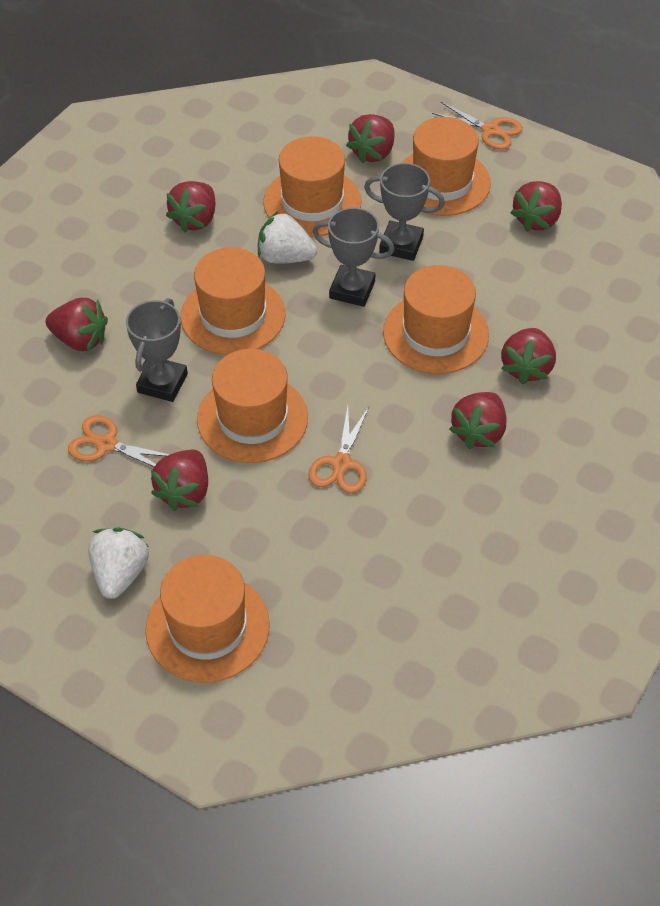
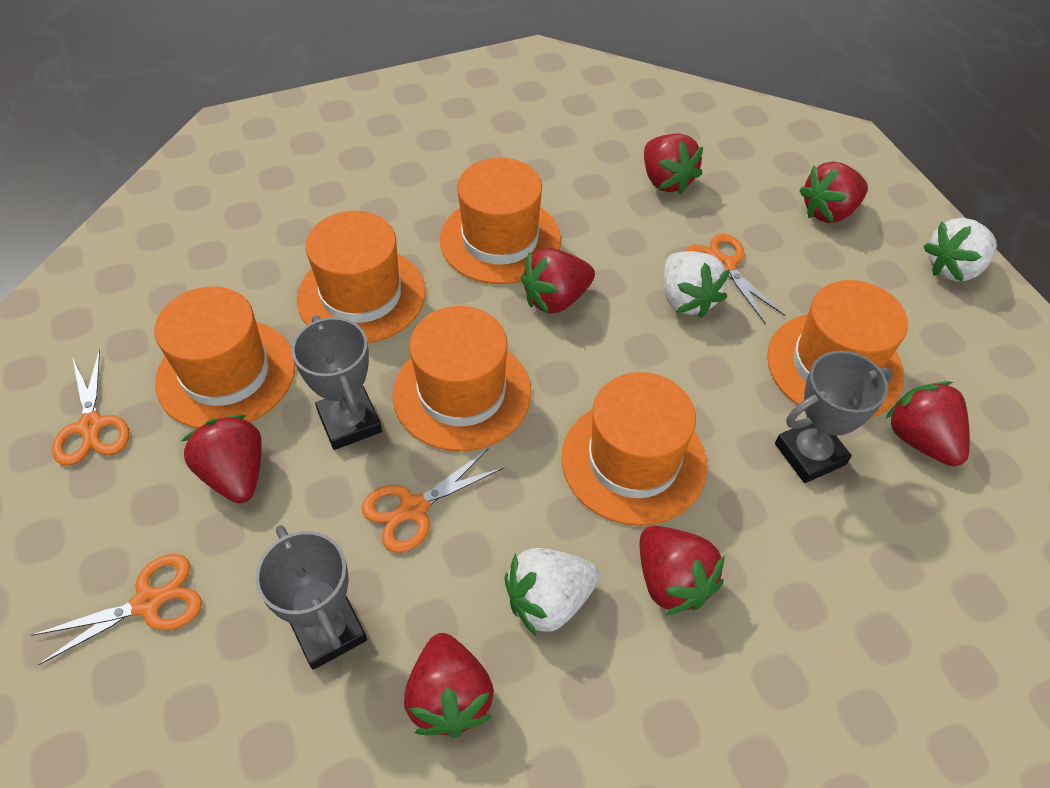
orange scissors: [68,415,170,467] [308,406,369,493] [432,102,523,150] = 3 -> [32,554,202,665] [52,349,129,466] [362,448,505,553] [685,234,785,324] = 4
white strawberry: [88,528,149,599] [258,211,317,264] = 2 -> [504,548,599,636] [663,251,730,318] [923,218,997,282] = 3

